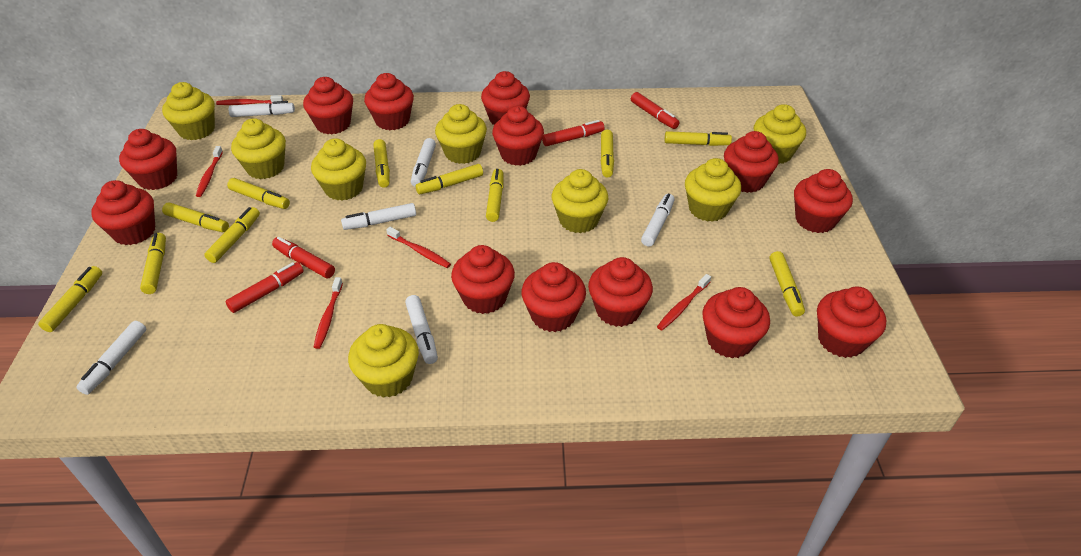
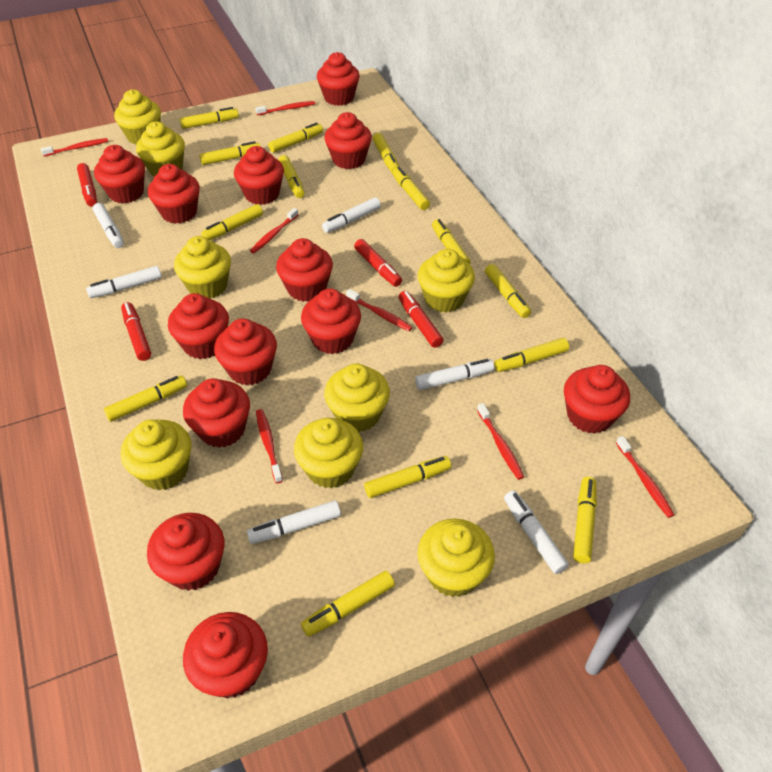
red toothbrush: [196,146,223,197] [216,95,283,105] [314,277,343,349] [386,227,451,268] [657,274,711,331] = 5 -> [41,138,108,156] [250,208,298,254] [255,101,315,115] [256,409,283,483] [346,289,413,331] [477,403,524,480] [616,436,674,518] = 7
yellow marker: [38,266,102,332] [140,233,166,294] [162,202,229,232] [204,207,260,263] [227,178,290,209] [373,139,390,188] [415,164,483,194] [486,169,504,222] [600,130,614,178] [665,131,732,146] [770,251,805,317] = 11 -> [104,375,187,422] [180,107,239,129] [199,141,261,165] [201,204,263,240] [268,123,323,153] [278,155,305,198] [301,571,395,637] [364,456,451,498] [373,133,399,172] [392,167,430,210] [432,219,471,264] [485,264,531,318] [494,338,569,372] [573,477,597,563] = 14

